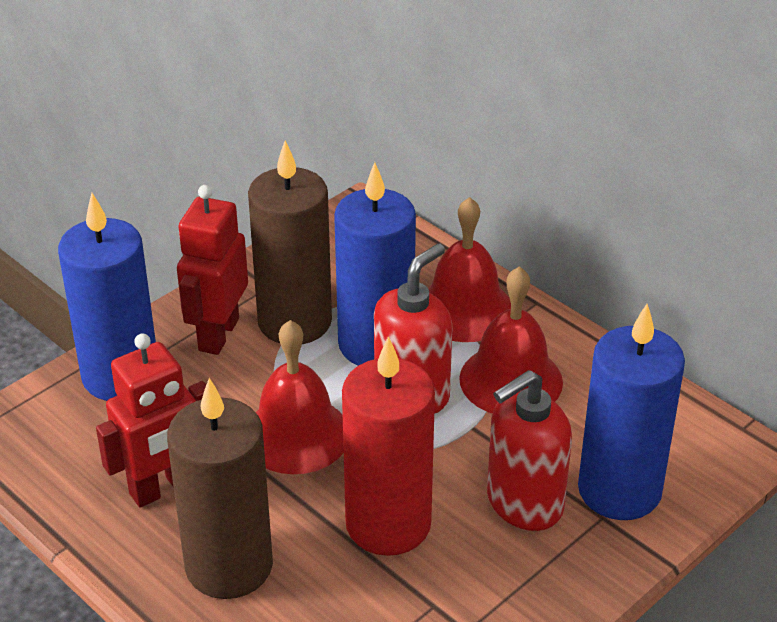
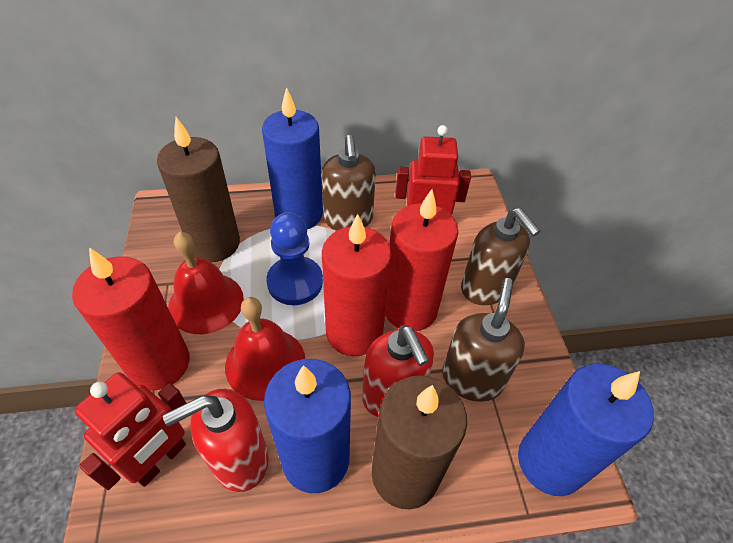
blue pawn: none = 0 -> [266,212,323,305] = 1
brown soap dispenser: none = 0 -> [321,135,376,230] [442,278,525,402] [461,208,540,305] = 3
red bell: [256,320,344,474] [428,197,511,342] [459,266,563,413] = 3 -> [168,232,244,334] [225,297,305,401] = 2
red candle: [342,336,435,556] = 1 -> [72,247,190,391] [322,214,392,356] [385,189,458,331] = 3

